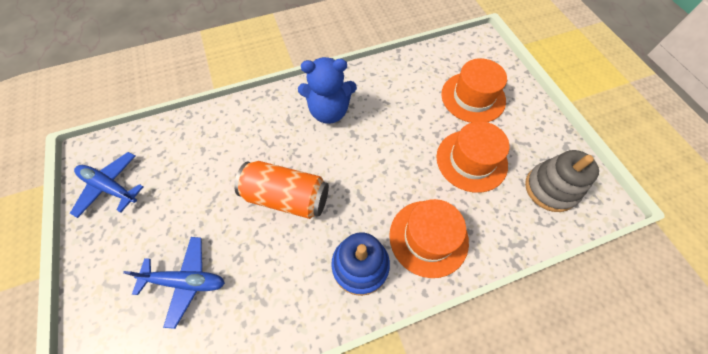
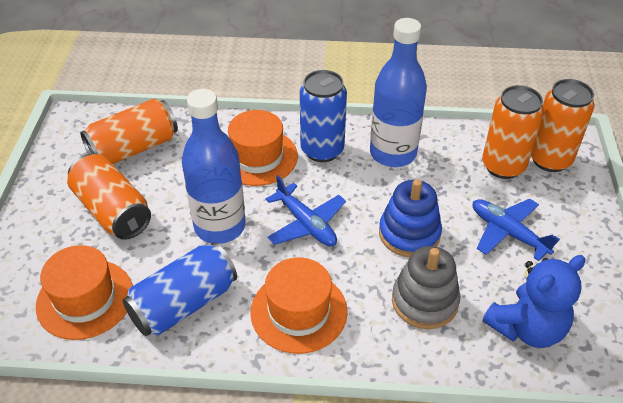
blue bottle: none = 0 -> [182,89,246,244] [370,18,427,167] = 2
blue can: none = 0 -> [123,242,237,336] [300,70,347,162] = 2
orange can: [235,161,329,219] = 1 -> [67,154,151,240] [80,99,178,164] [482,85,544,179] [531,79,595,172] = 4

